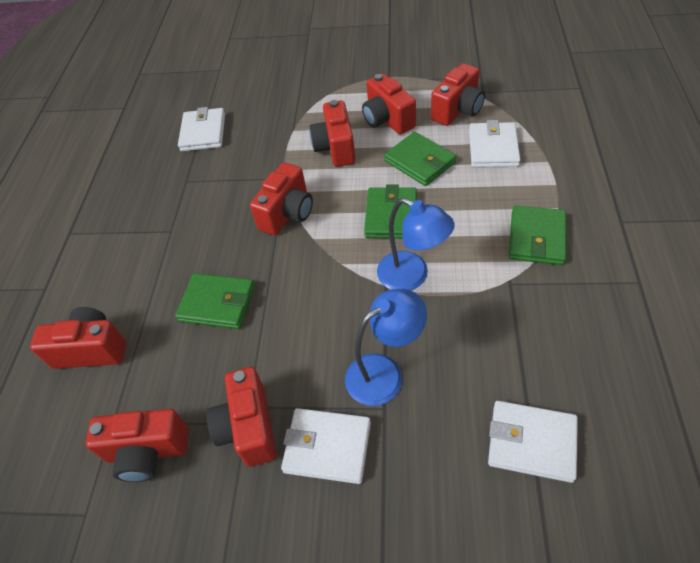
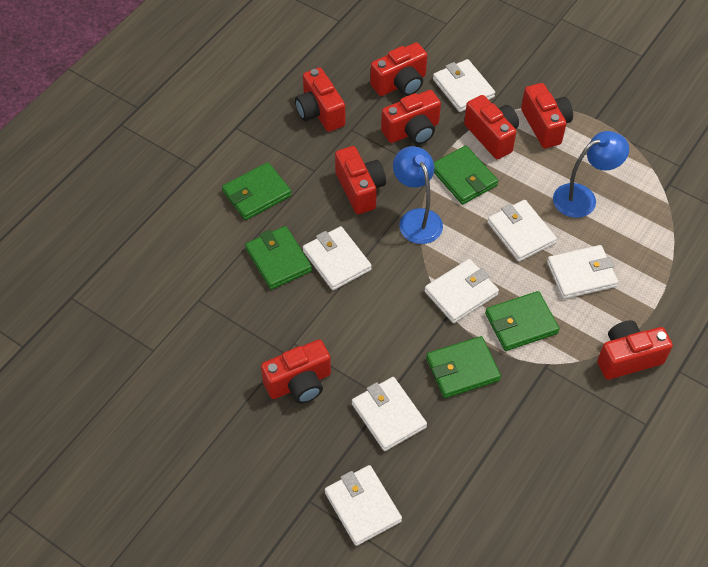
green wallet: [175,273,255,329] [364,184,417,239] [384,132,456,186] [509,205,566,265] = 4 -> [222,162,292,220] [245,226,312,290] [426,336,501,398] [434,146,498,204] [485,291,560,351] = 5
red camera: [30,307,127,369] [85,409,189,482] [207,367,277,467] [250,163,313,235] [309,100,356,167] [362,73,416,135] [431,63,485,126] = 7 -> [261,339,331,404] [295,67,345,132] [335,146,386,214] [370,42,427,96] [381,90,441,145] [464,95,519,159] [521,83,573,148] [597,320,673,380] = 8
white wallet: [178,107,225,152] [281,408,371,484] [469,120,521,168] [488,401,578,483] = 4 -> [303,226,372,290] [325,465,402,546] [352,377,427,451] [424,259,499,323] [433,59,495,112] [487,200,557,262] [547,245,618,299] = 7

